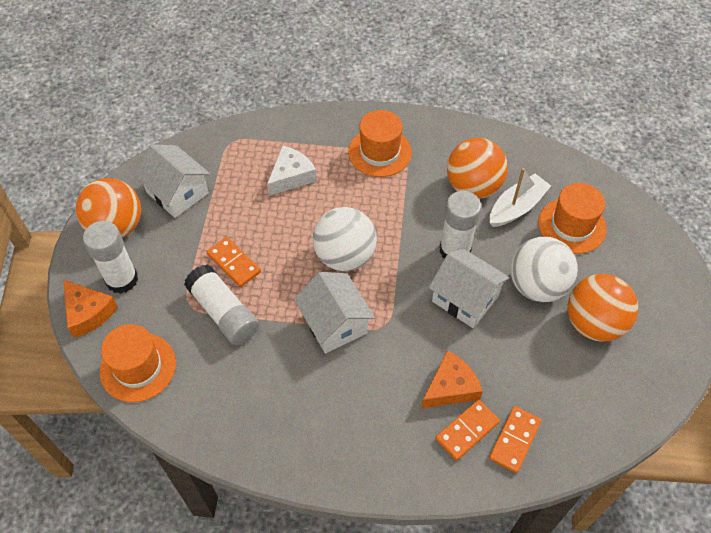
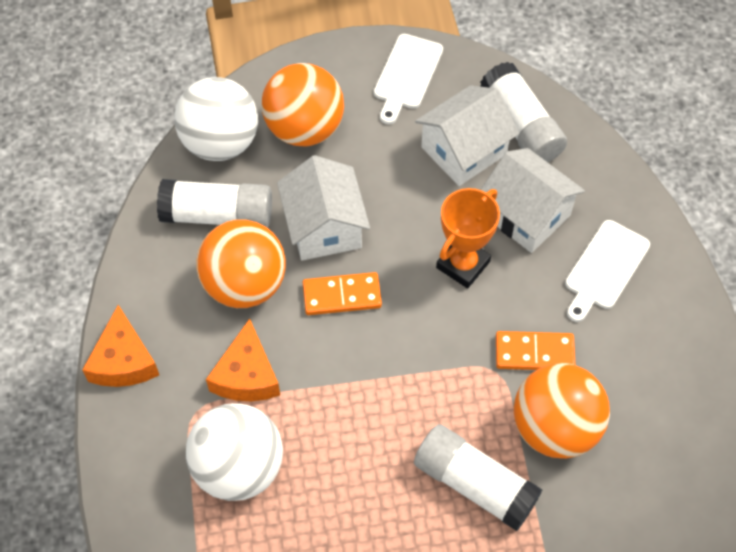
orange domino: [207,237,261,287] [435,400,500,461] [489,406,542,473] = 3 -> [303,272,382,315] [496,331,576,370] = 2
orange hat: [100,324,176,402] [348,110,412,177] [538,183,607,254] = 3 -> none = 0
orange trophy: none = 0 -> [436,188,500,288] = 1
white boat: [490,168,551,227] = 1 -> none = 0
white cheese: [267,145,317,196] = 1 -> none = 0
white cutting board: none = 0 -> [374,34,443,124] [565,220,650,322] = 2

